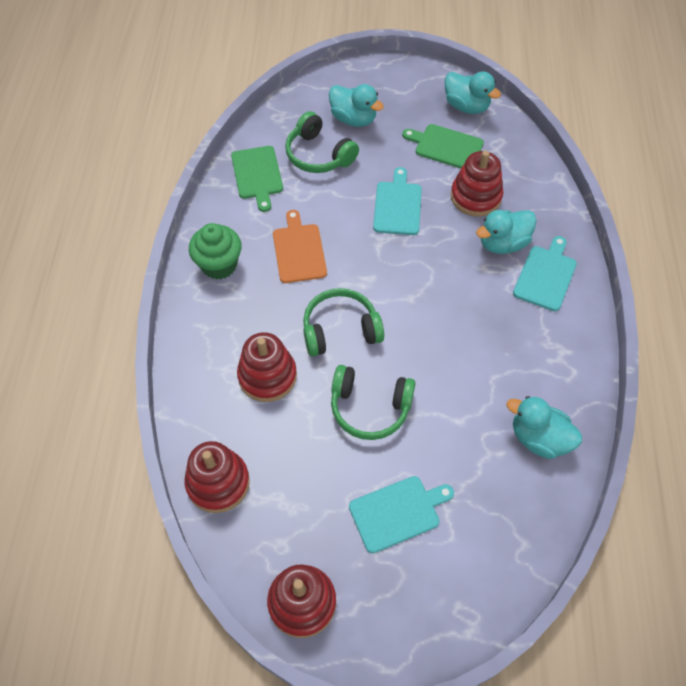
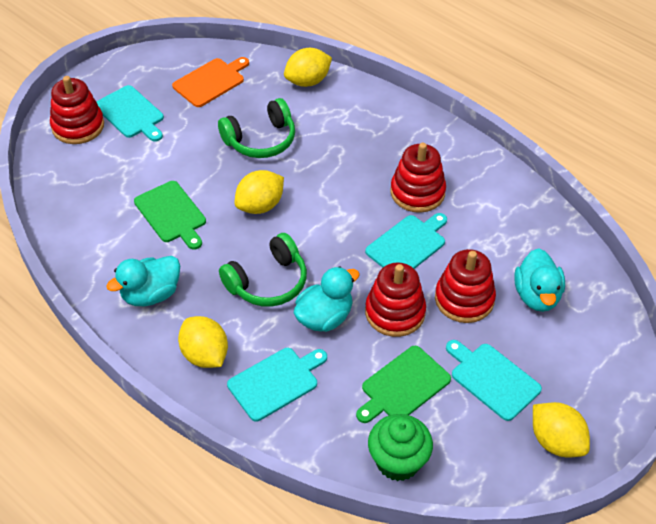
green headphones: [285,111,359,173] [303,288,384,357] [331,365,416,440] = 3 -> [218,98,295,158] [219,233,307,307] = 2
turquoise cutting board: [349,476,454,553] [373,167,422,235] [513,236,577,311] = 3 -> [96,85,164,142] [227,348,327,422] [365,213,447,269] [446,340,542,421] = 4
turquoise duck: [329,84,384,127] [445,72,501,114] [476,210,537,254] [507,396,582,459] = 4 -> [106,256,180,306] [294,267,360,332] [514,248,565,312] = 3
yellow lemon: none = 0 -> [178,316,228,368] [234,170,284,214] [284,48,332,87] [533,402,590,457] = 4

